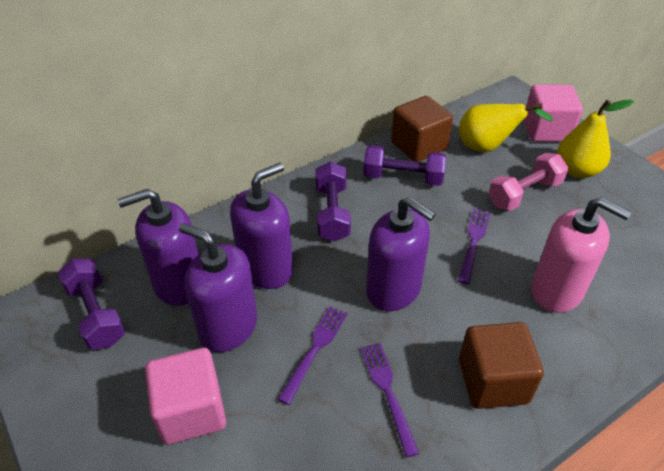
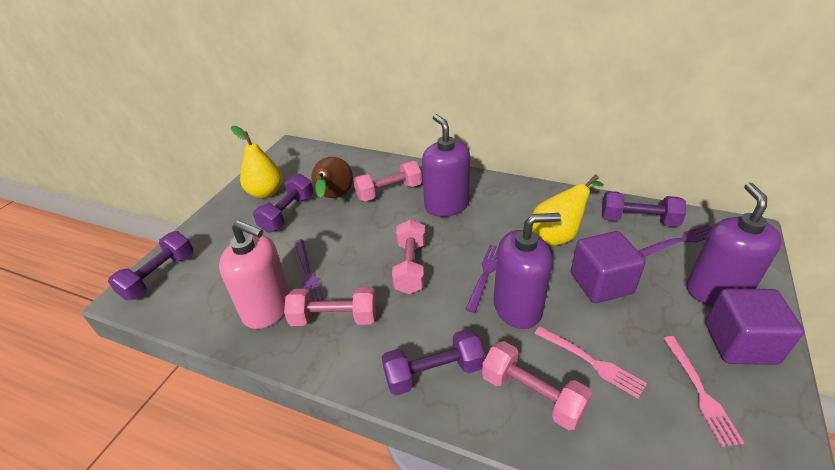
brown cube: [391,96,453,162] [459,322,544,409] = 2 -> none = 0
brown pear: none = 0 -> [311,157,353,198] = 1
pink cube: [145,348,226,445] [524,84,583,142] = 2 -> none = 0
pink dumbbell: [488,153,568,211] = 1 -> [284,287,376,326] [353,161,422,201] [392,219,426,294] [482,341,592,430] = 4
pink fork: none = 0 -> [535,326,647,398] [663,336,744,447] = 2
purple cube: none = 0 -> [571,231,646,303] [705,289,804,365] = 2
purple dumbbell: [58,259,125,350] [315,161,351,242] [363,145,446,186] = 3 -> [108,231,193,301] [253,174,314,233] [382,329,485,395] [602,191,686,227] = 4
purple soap dispenser: [118,189,199,306] [179,223,257,352] [230,163,293,289] [366,197,436,311] = 4 -> [422,114,470,217] [494,213,561,329] [686,183,782,307] = 3

